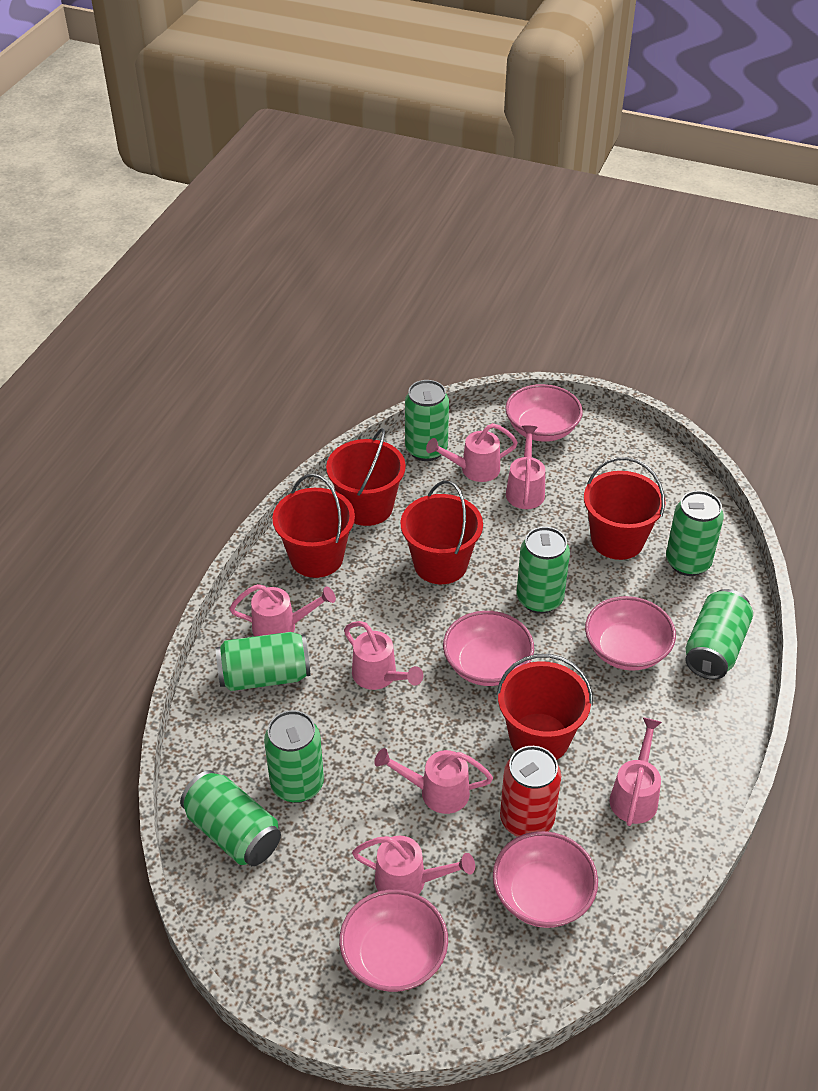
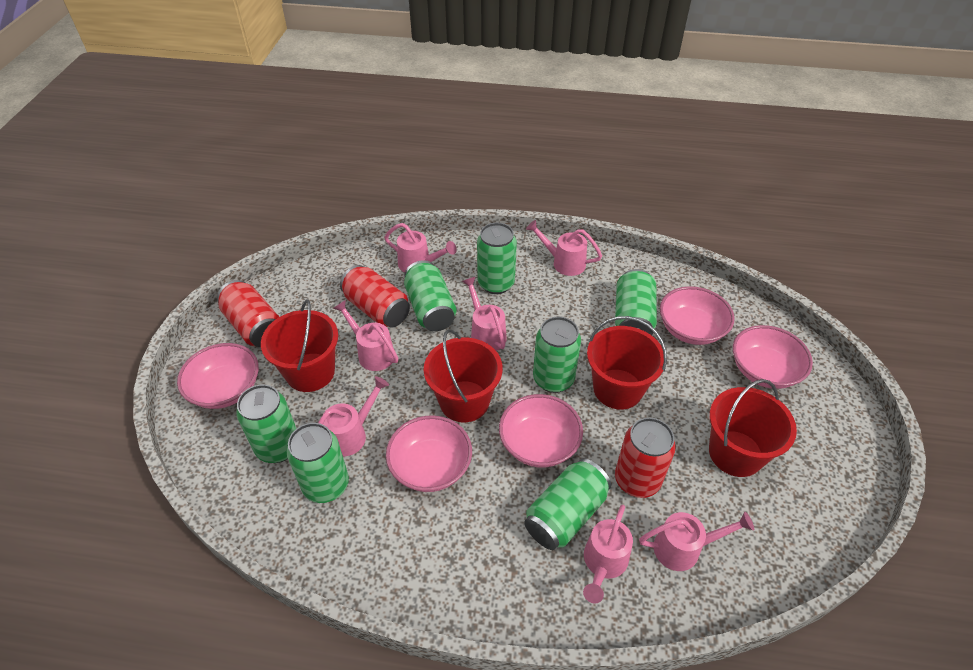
red bucket: [272,474,355,578] [326,428,406,526] [401,480,483,584] [496,654,593,760] [584,457,665,560] = 5 -> [261,299,338,392] [424,329,503,422] [587,316,667,409] [709,379,797,477] = 4
red can: [500,746,561,837] = 1 -> [217,280,279,347] [340,265,410,327] [615,418,676,498] = 3

